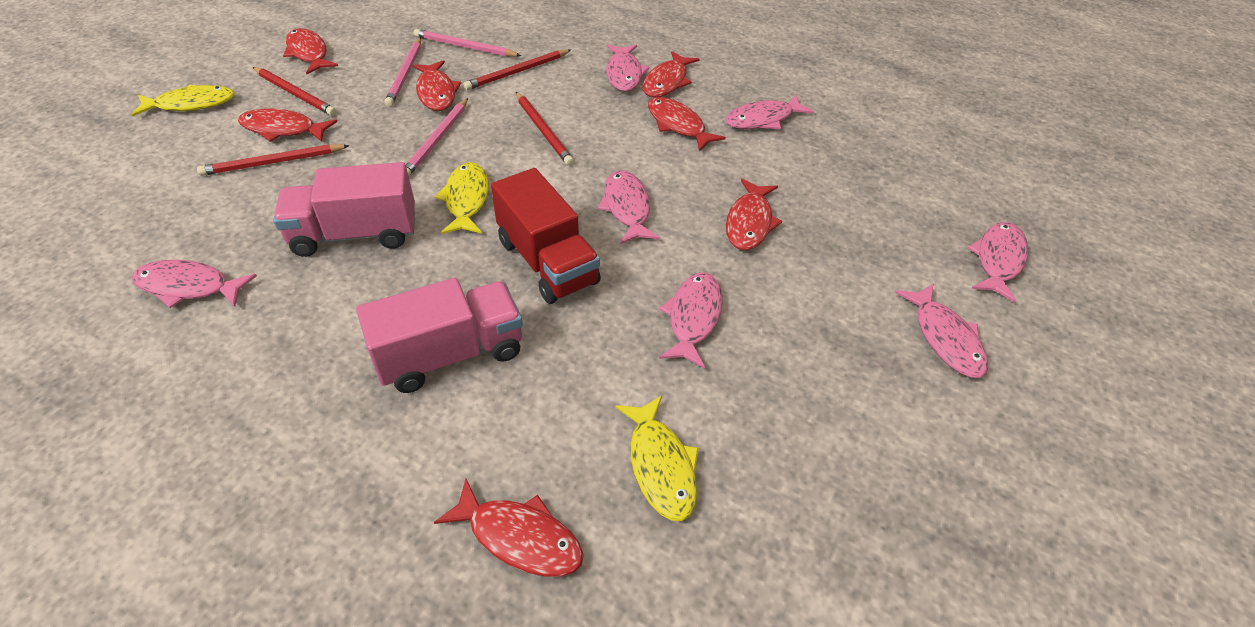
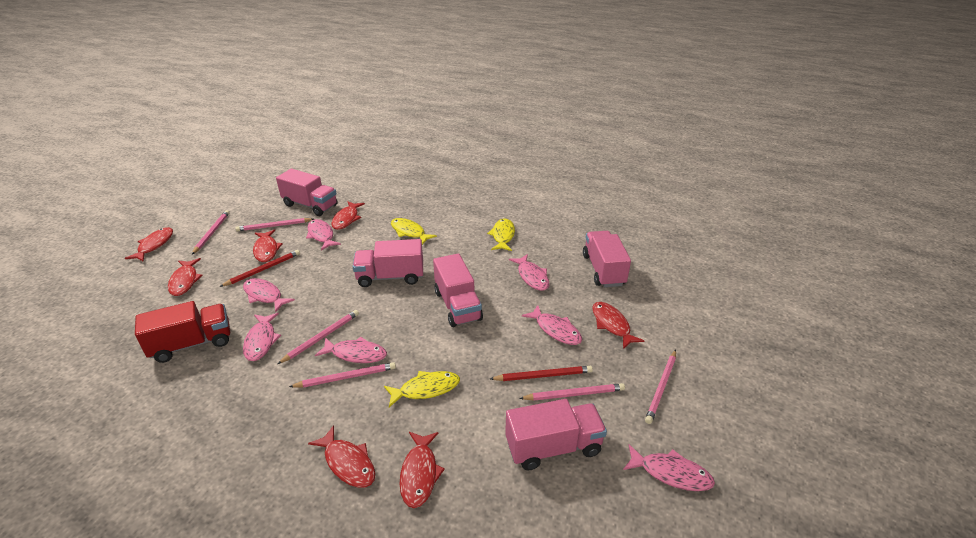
pink pencil: [384,38,421,107] [406,98,468,176] [414,29,521,57] = 3 -> [192,210,229,254] [235,218,314,232] [277,310,359,364] [289,362,396,388] [519,383,625,401] [645,350,676,424] = 6
pink truck: [273,162,415,257] [356,278,523,393] = 2 -> [276,169,337,216] [353,239,423,287] [433,253,483,327] [505,399,607,470] [583,231,631,287] = 5
red pencil: [197,144,350,176] [253,67,336,116] [463,49,571,90] [516,92,574,166] = 4 -> [220,250,300,287] [490,366,593,381] = 2

